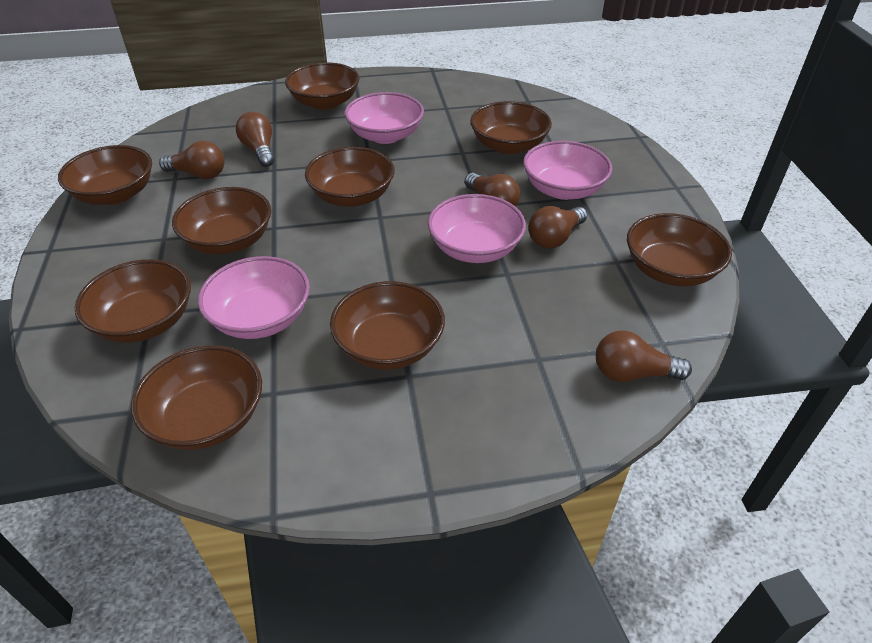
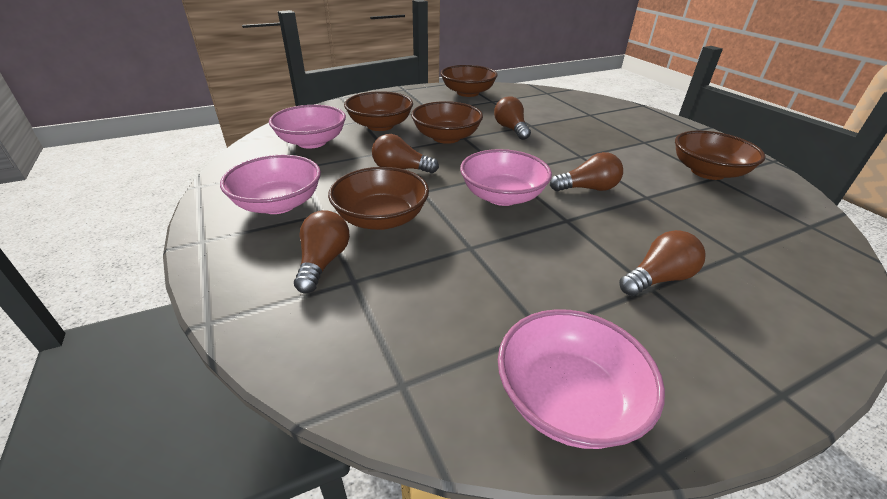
brown bowl: [58,145,152,205] [75,259,191,343] [131,345,262,450] [172,187,271,255] [285,62,360,110] [305,147,395,207] [330,281,445,370] [470,101,552,154] [627,213,732,286] = 9 -> [328,167,429,230] [344,91,413,131] [411,101,483,144] [441,65,498,97] [675,131,766,180] = 5

